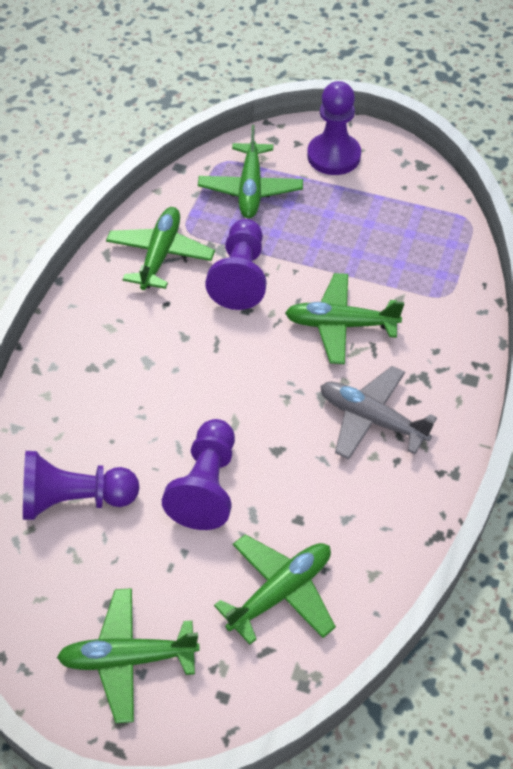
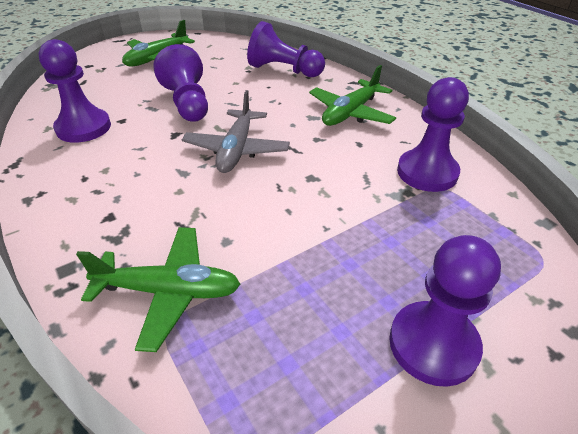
green plane: [57,588,200,723] [106,207,215,290] [198,125,303,218] [214,534,336,644] [285,273,404,364] = 5 -> [76,227,241,352] [122,20,195,66] [309,65,396,126] = 3
purple pawn: [23,451,140,520] [162,419,235,530] [206,219,266,310] [307,81,361,175] = 4 -> [39,39,111,143] [153,44,208,122] [247,21,325,77] [389,235,501,387] [397,77,469,192] = 5

